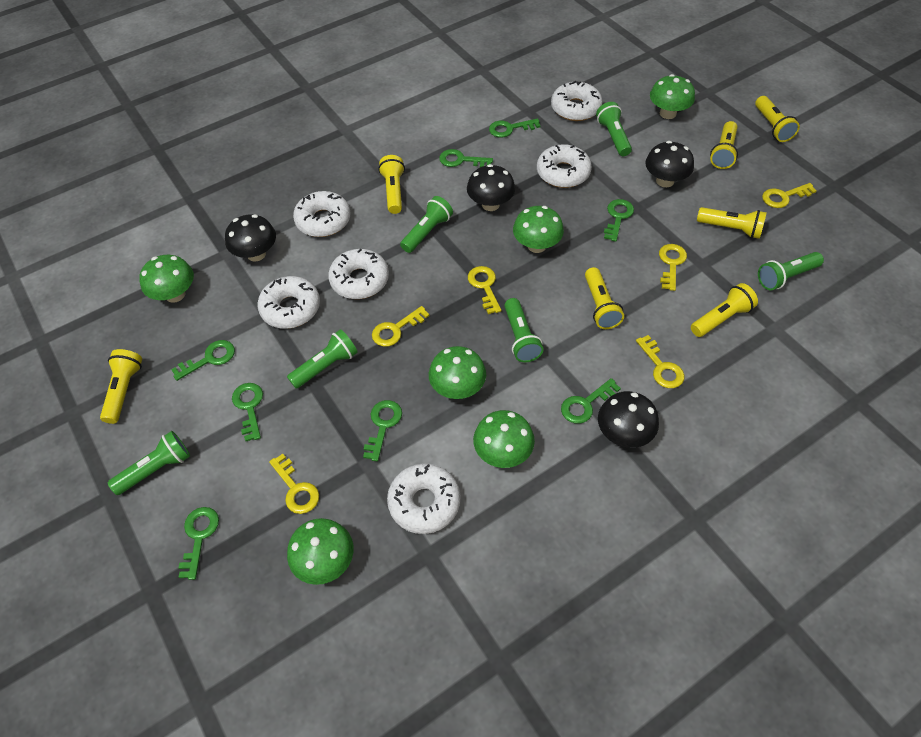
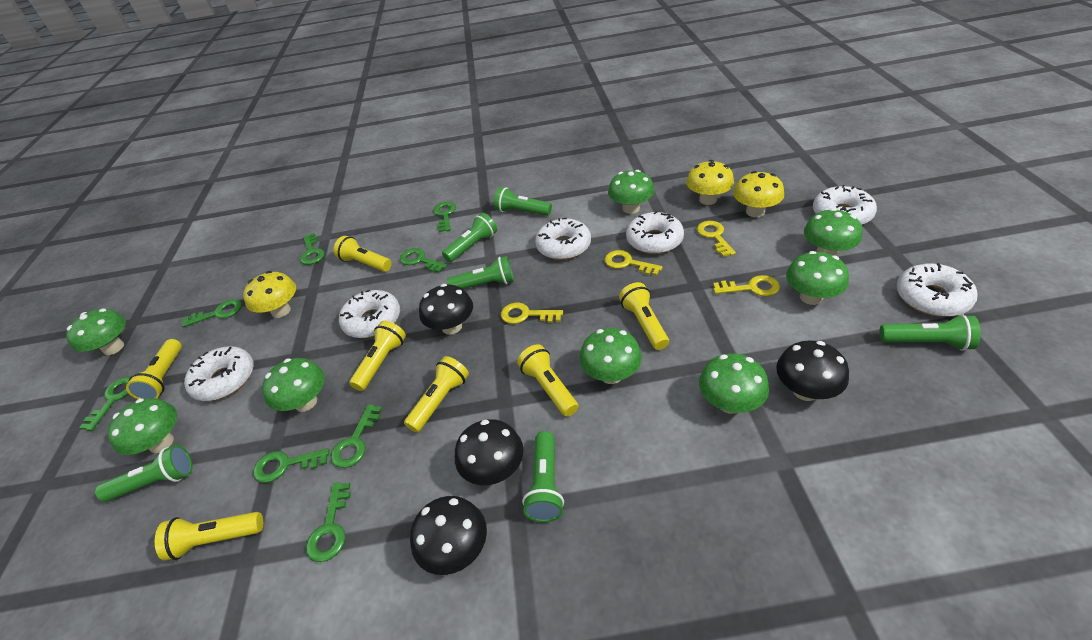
green mushroom: [139,255,194,303] [287,518,354,585] [429,346,486,399] [473,410,535,468] [513,206,564,253] [650,74,695,119] = 6 -> [66,308,126,355] [107,398,177,455] [262,358,325,412] [579,328,642,384] [608,170,654,214] [699,353,769,414] [786,251,849,305] [804,208,862,256] = 8
yellow key: [269,454,319,514] [372,306,429,347] [468,266,502,314] [636,335,684,388] [659,244,687,291] [762,183,817,208] = 6 -> [501,303,563,324] [604,250,663,276] [697,221,736,257] [713,275,780,297] = 4
yellow mushroom: none = 0 -> [243,271,296,318] [686,160,734,205] [733,171,784,217] = 3

